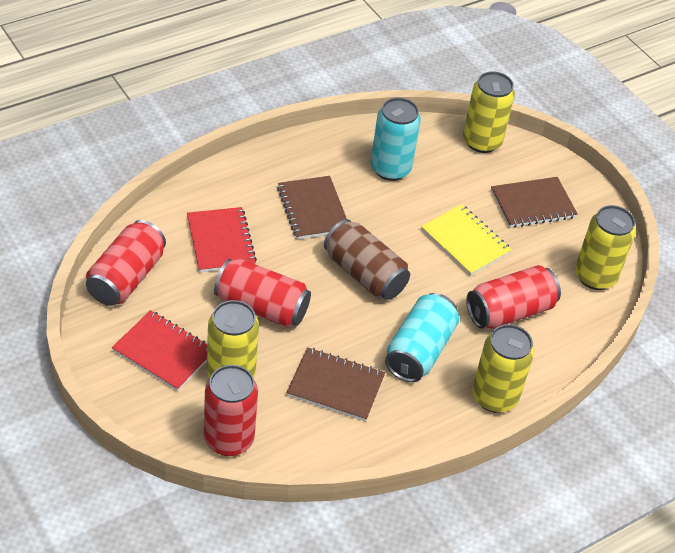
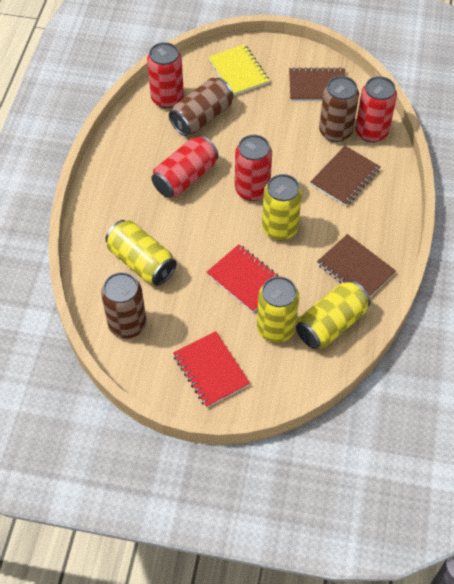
brown can: [324,219,410,300] = 1 -> [101,272,146,339] [169,78,233,136] [319,76,359,142] = 3
turquoise can: [370,98,421,181] [385,293,459,382] = 2 -> none = 0

